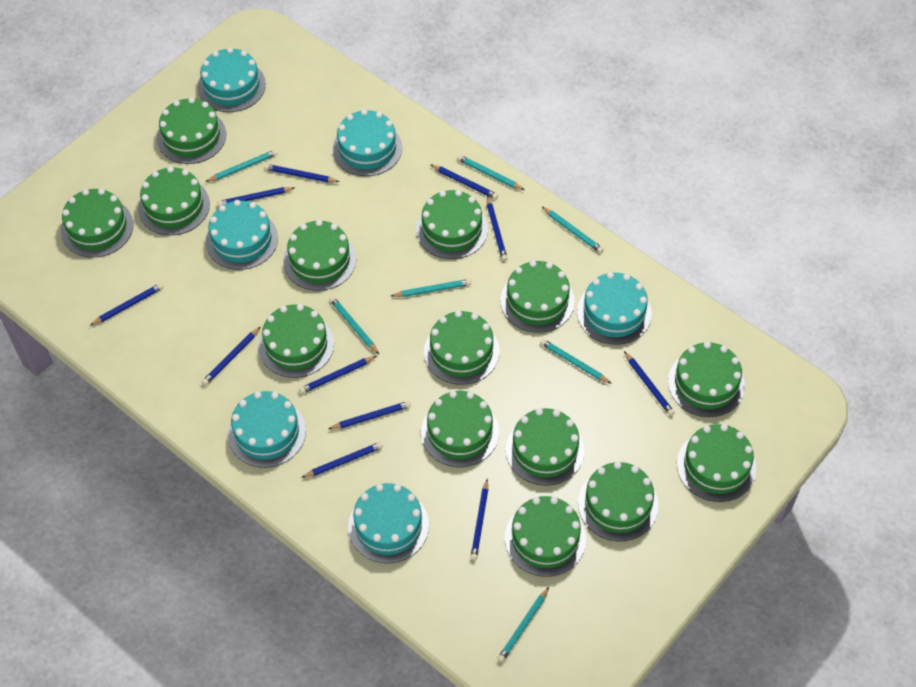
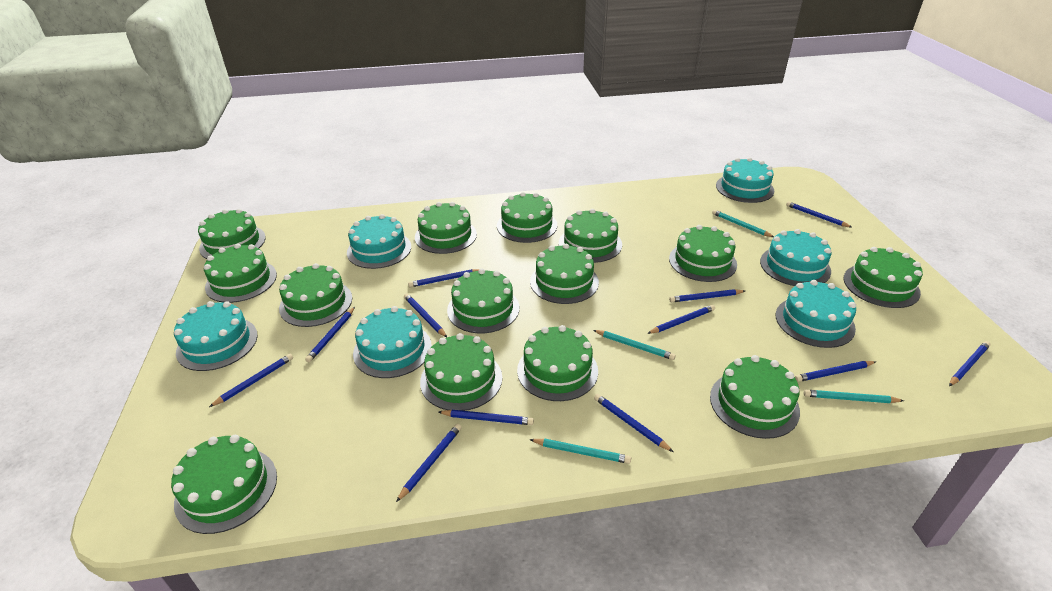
blue pencil: [90,283,164,325] [202,327,260,385] [217,187,295,207] [264,164,340,182] [299,356,376,394] [301,442,383,478] [329,401,411,429] [430,164,498,199] [470,479,488,560] [487,196,508,261] [624,351,675,416] = 11 -> [209,354,293,407] [305,307,355,362] [396,424,462,502] [404,294,447,337] [408,269,479,287] [439,410,534,425] [594,394,673,452] [647,305,715,334] [669,289,745,302] [786,201,853,228] [795,361,876,382] [949,341,990,386] = 12
turquoise pencil: [206,150,277,182] [329,296,379,354] [391,279,471,297] [457,155,524,190] [497,587,549,662] [540,339,612,384] [542,207,604,253] = 7 -> [529,439,631,464] [593,330,676,360] [712,210,774,237] [804,390,904,403] = 4

